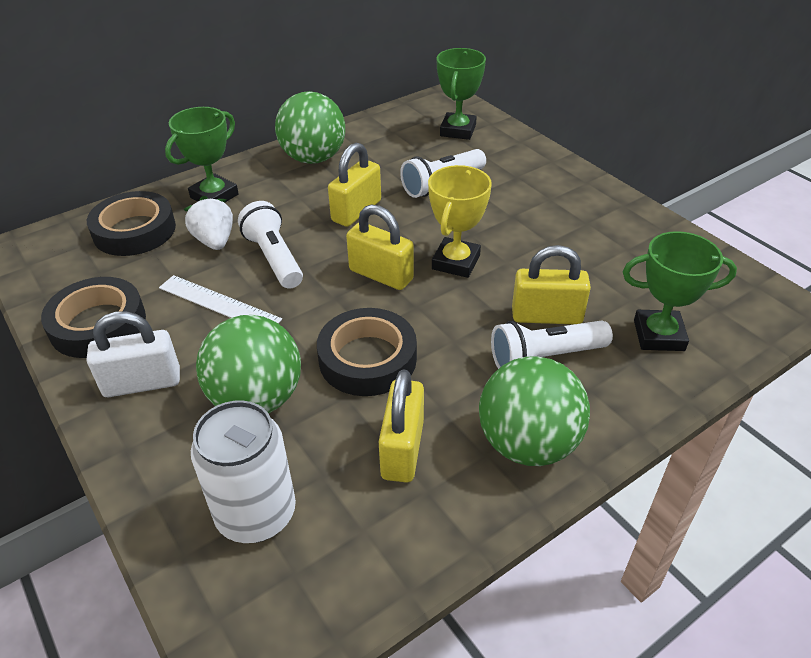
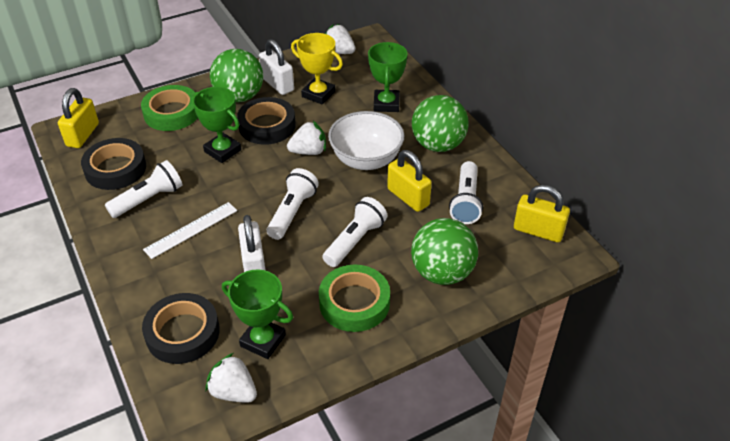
green tape: none = 0 -> [141,85,198,131] [319,265,390,332] = 2
white bowl: none = 0 -> [328,111,404,170] = 1
white can: [191,400,296,543] = 1 -> none = 0
white flashlight: [238,201,303,289] [400,149,486,198] [491,321,613,369] = 3 -> [105,160,182,218] [267,168,319,240] [322,197,388,267] [449,161,483,224] = 4
white padlock: [87,311,180,397] = 1 -> [238,215,266,272] [259,39,294,95] = 2
white strawberry: [183,196,233,250] = 1 -> [206,353,257,403] [287,121,326,155] [325,24,356,54] = 3
yellow padlock: [328,143,381,227] [346,204,414,290] [379,369,424,483] [512,245,591,324] = 4 -> [58,88,99,148] [387,150,432,212] [514,185,570,242] = 3

